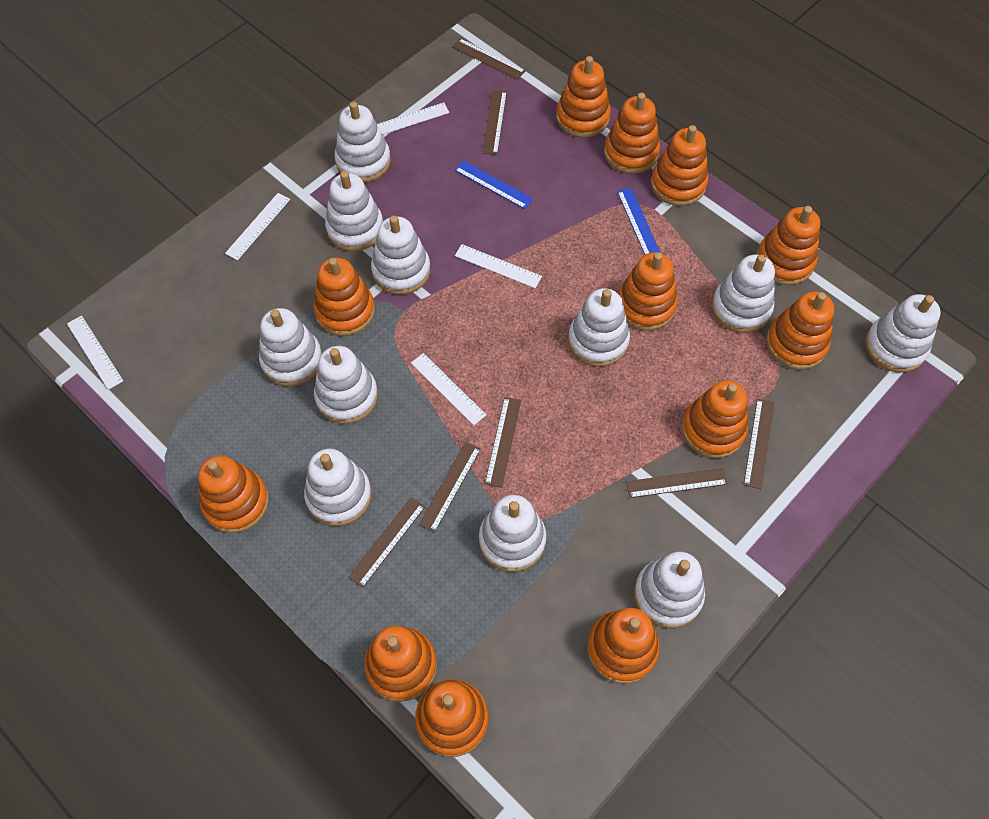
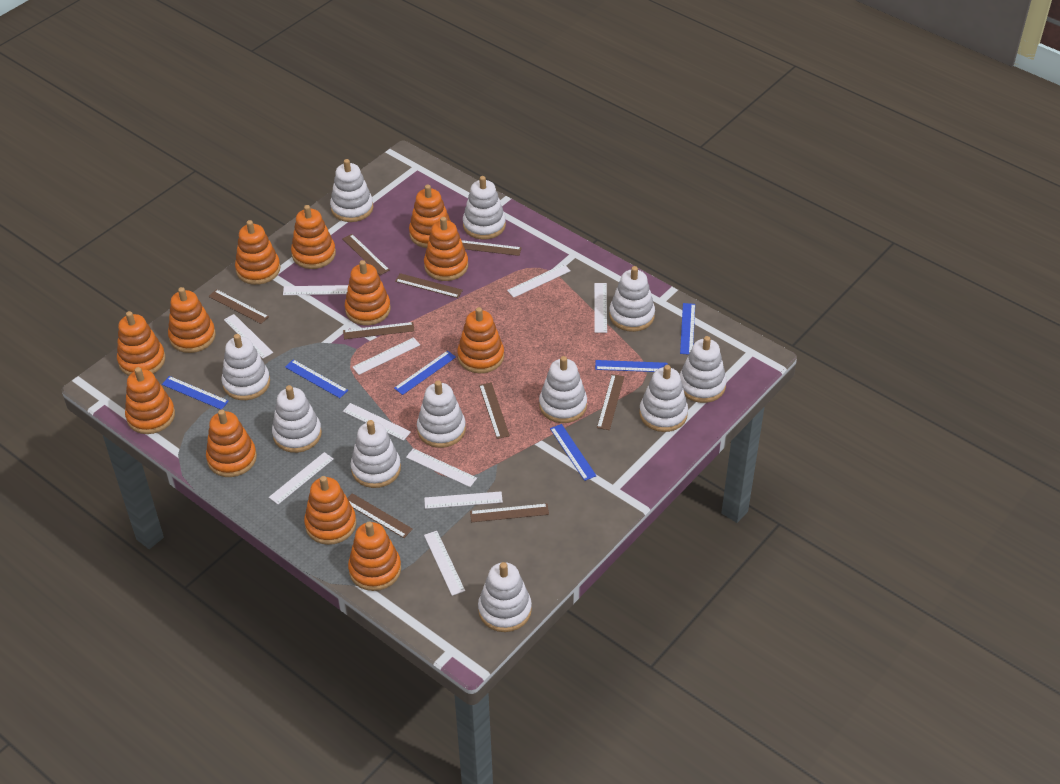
blue ruler: [455,160,533,209] [617,188,660,255] = 2 -> [162,376,229,410] [285,359,348,398] [394,350,456,395] [550,424,596,481] [595,360,668,372] [680,303,695,355] = 6
brown ruler: [348,497,425,588] [419,442,481,533] [452,38,526,80] [483,90,507,155] [485,397,521,488] [626,468,728,498] [744,399,774,489] = 7 -> [208,289,269,324] [343,234,390,275] [343,322,415,339] [347,493,413,538] [395,273,463,298] [462,240,522,256] [470,503,549,522] [479,382,510,439] [597,374,624,430] = 9
white ruler: [67,315,123,390] [225,193,290,260] [377,102,449,135] [411,353,486,425] [455,244,542,288] = 5 -> [224,314,273,359] [269,452,333,504] [283,285,348,295] [343,403,411,441] [353,337,420,375] [406,448,477,487] [424,491,503,509] [424,531,465,596] [507,264,571,298] [594,283,607,333] = 10

